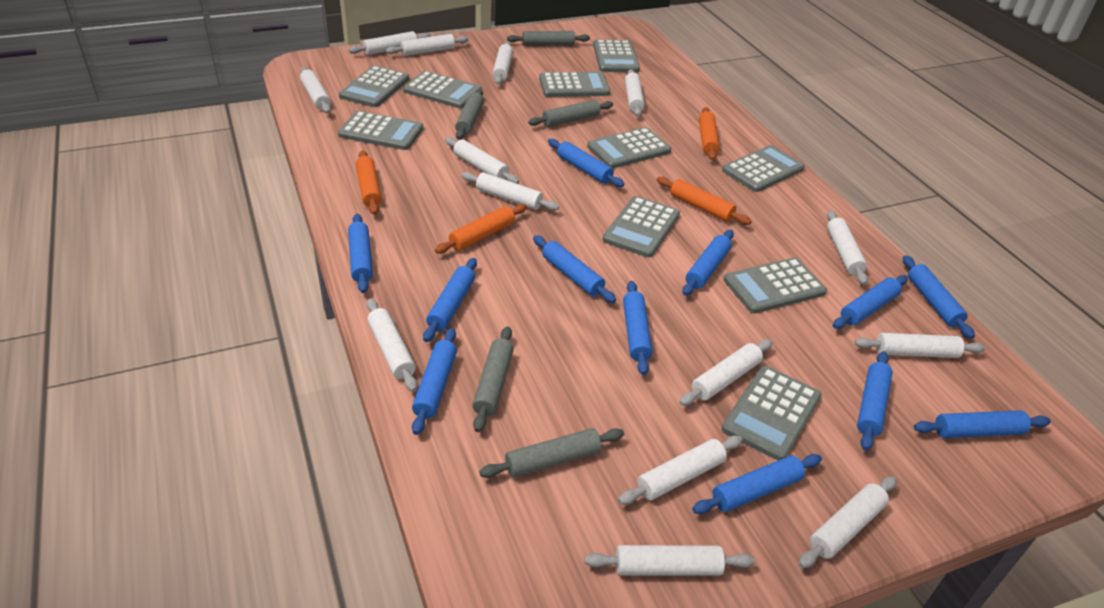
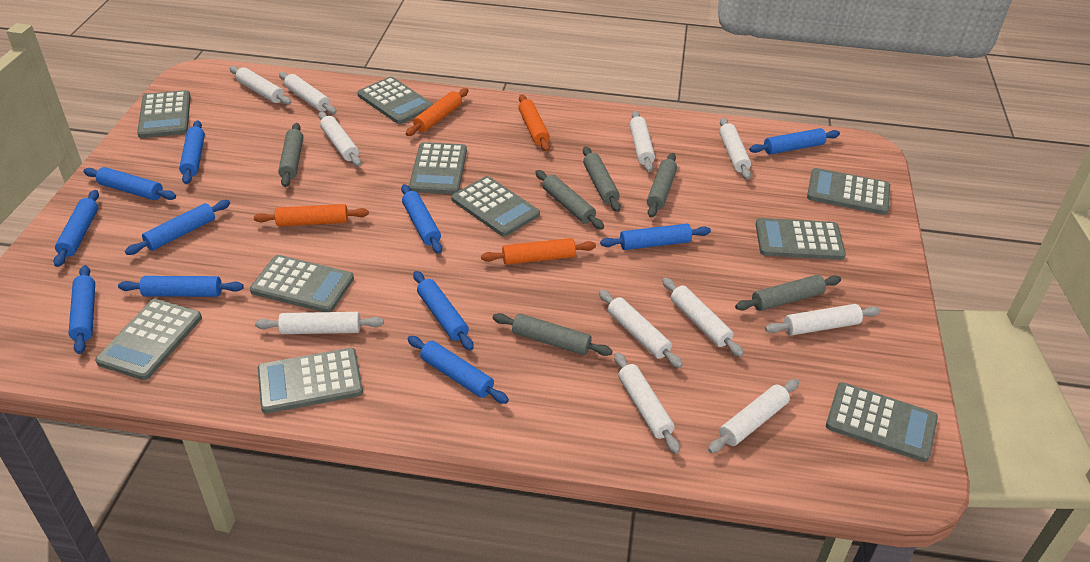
blue rolling pin: [348,214,373,293] [412,328,457,435] [423,258,477,342] [533,235,616,303] [548,139,624,187] [623,281,653,375] [682,230,734,296] [692,454,822,514] [833,275,908,329] [857,351,893,451] [903,255,975,339] [914,410,1051,438] = 12 -> [54,190,99,267] [69,265,95,354] [83,167,176,200] [118,276,244,297] [125,200,230,255] [179,120,205,184] [401,184,442,254] [407,336,509,404] [413,271,474,351] [600,224,711,250] [749,128,840,155] = 11
grey rolling pin: [455,89,484,140] [472,326,514,432] [479,428,624,478] [507,31,590,46] [528,100,613,127] = 5 -> [278,123,303,187] [493,313,613,356] [535,170,604,230] [583,146,621,212] [647,153,677,218] [735,275,841,311] = 6
white rolling pin: [300,67,331,113] [349,31,431,55] [367,299,417,392] [386,34,469,56] [445,137,519,184] [461,172,559,211] [493,42,513,85] [584,545,755,576] [618,436,742,505] [625,69,645,117] [679,339,773,406] [799,476,897,568] [827,210,868,285] [854,333,985,358] = 14 -> [229,66,291,105] [255,312,384,334] [279,72,337,114] [318,112,361,166] [599,290,683,368] [614,352,680,454] [630,111,655,172] [662,278,744,357] [708,379,799,453] [719,118,751,180] [765,304,881,336] = 11

